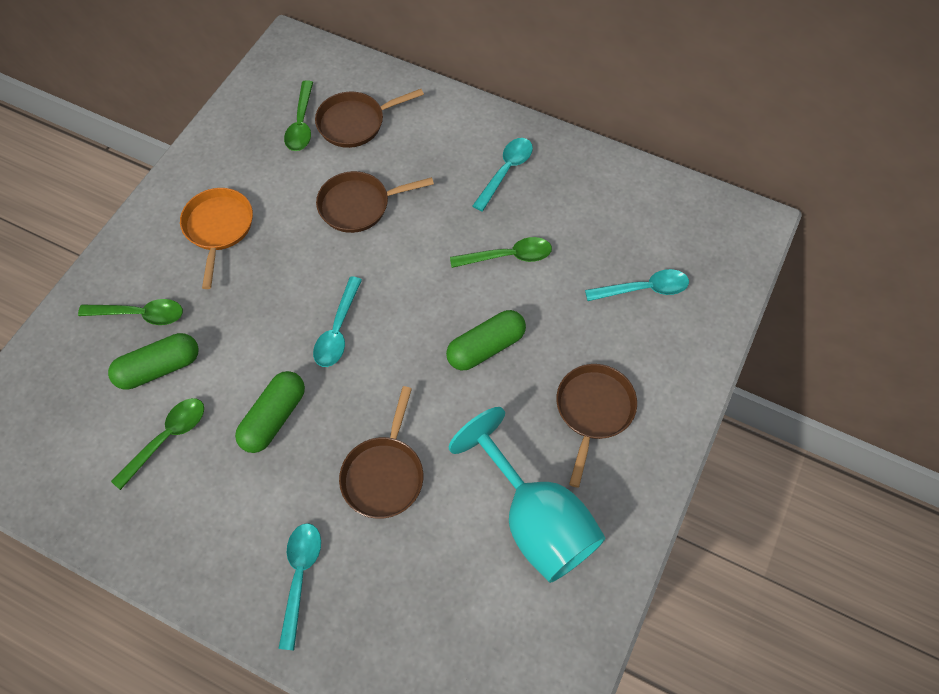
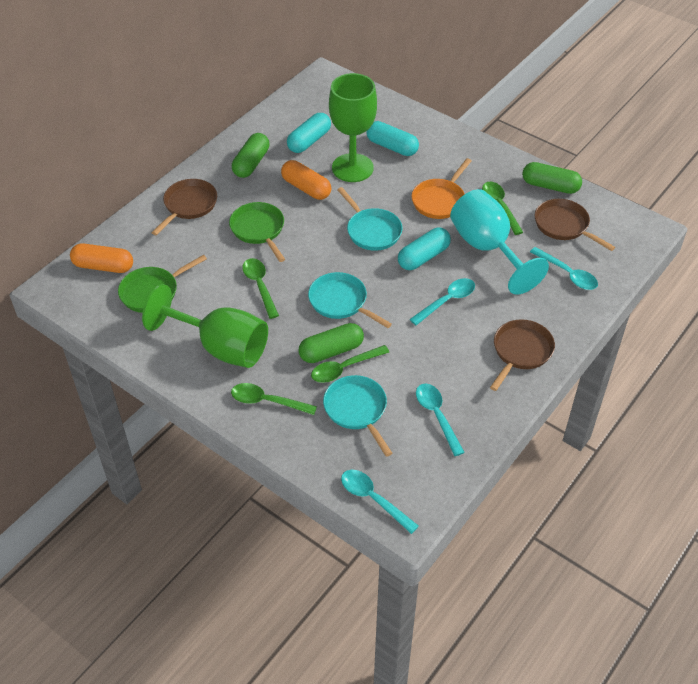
brown pan: [315,89,424,148] [316,171,434,233] [339,386,423,519] [556,364,637,488] = 4 -> [151,179,217,235] [490,319,555,391] [535,199,615,251] = 3
green goblet: none = 0 -> [142,284,268,368] [329,73,377,182] = 2
green pan: none = 0 -> [118,255,207,313] [229,202,285,262] = 2
orange capsule: none = 0 -> [70,244,133,273] [281,160,331,200] = 2
turquoise capsule: none = 0 -> [287,113,331,153] [366,121,419,156] [398,227,451,270] = 3
turquoise pan: none = 0 -> [308,272,392,328] [323,375,392,457] [337,187,402,251] = 3

